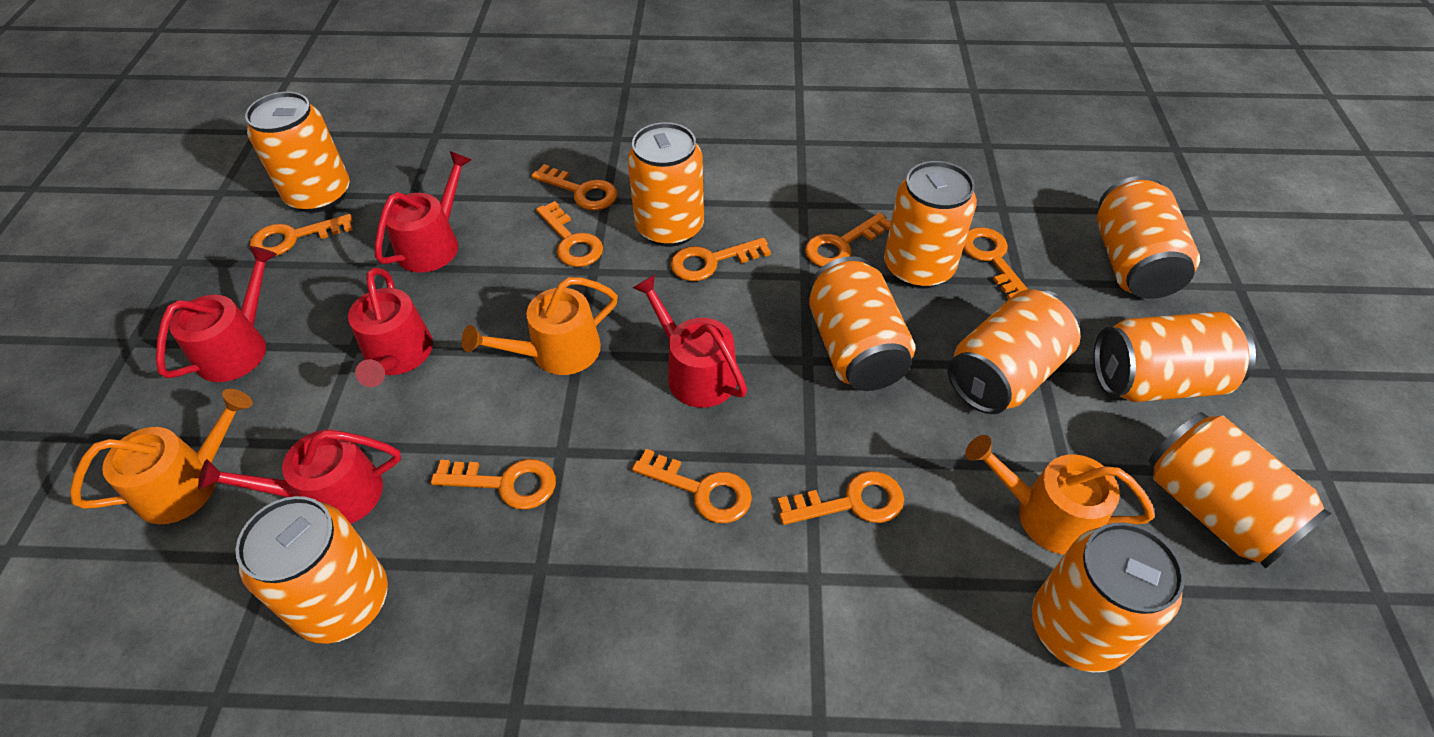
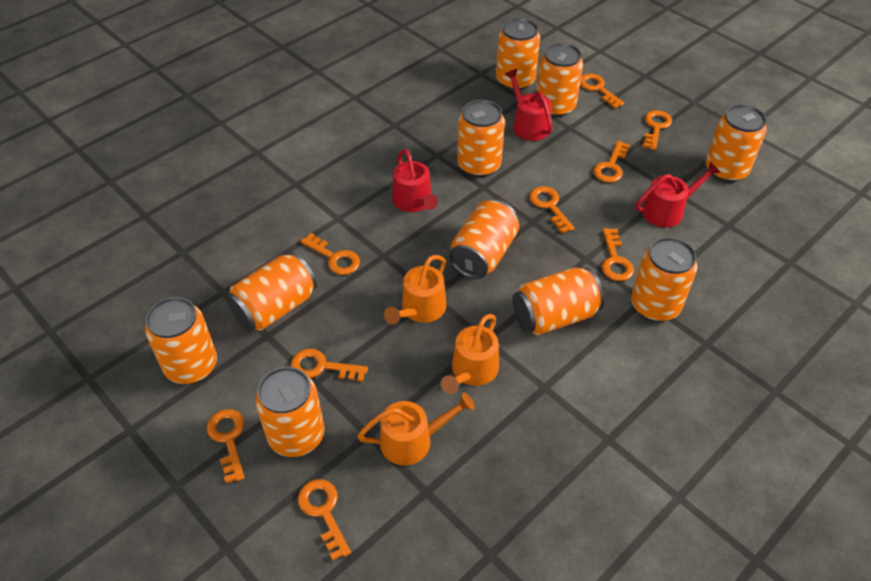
red watering can: [156,246,277,382] [198,429,401,524] [348,268,433,387] [375,151,472,273] [633,275,747,408] = 5 -> [392,149,438,212] [505,69,553,141] [636,162,721,228] = 3

